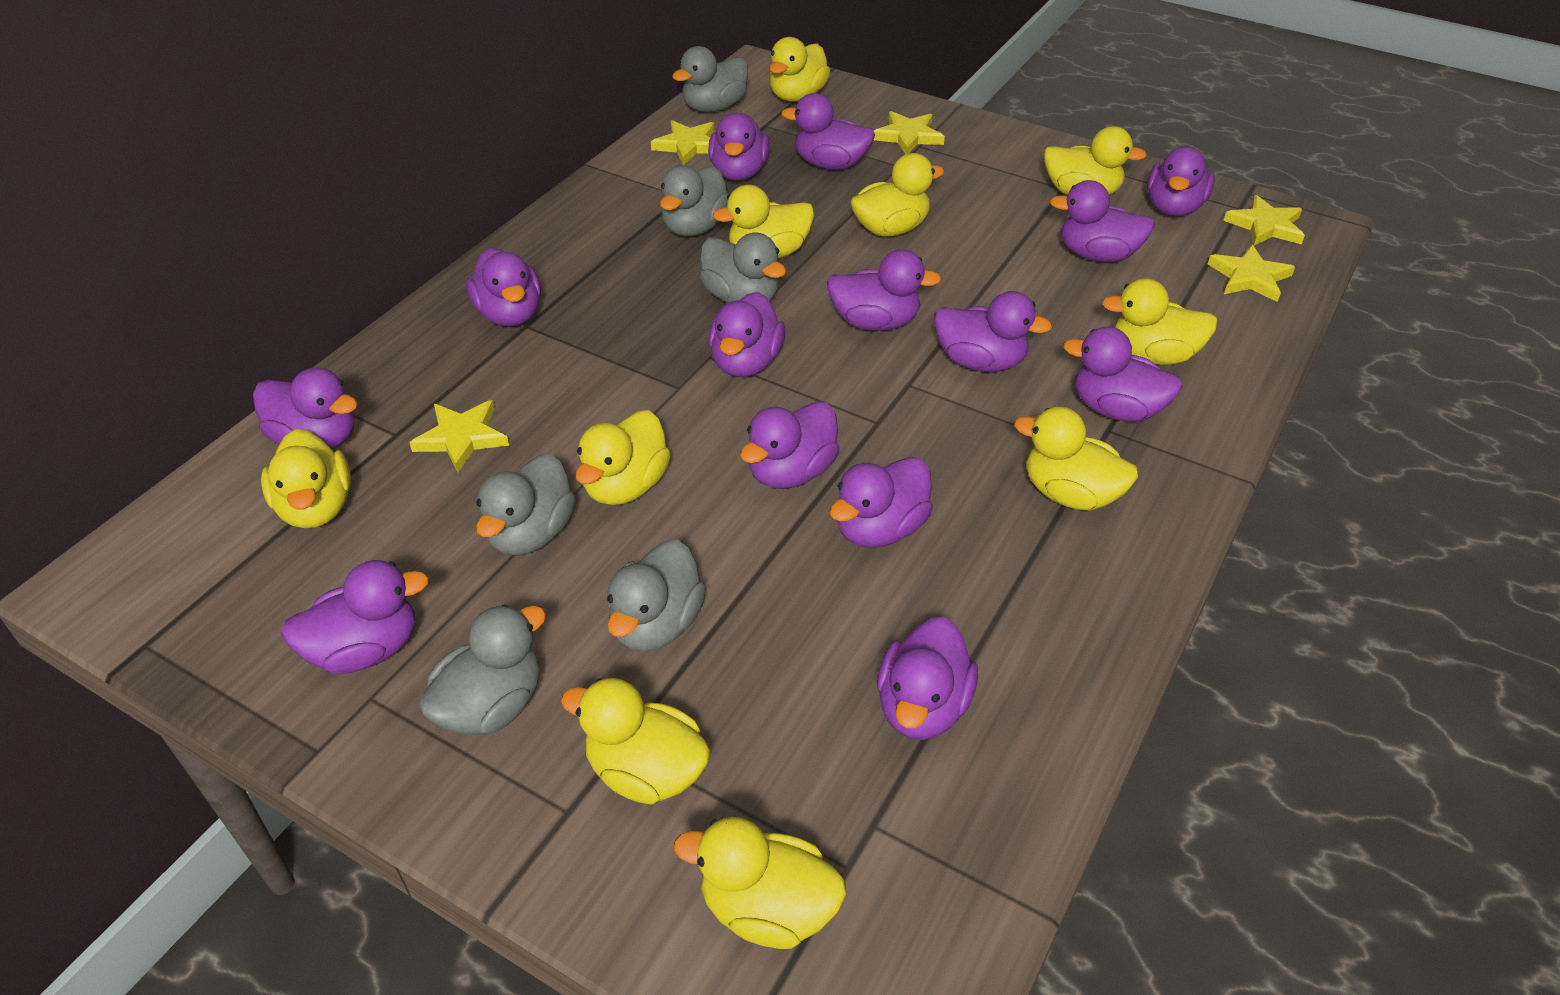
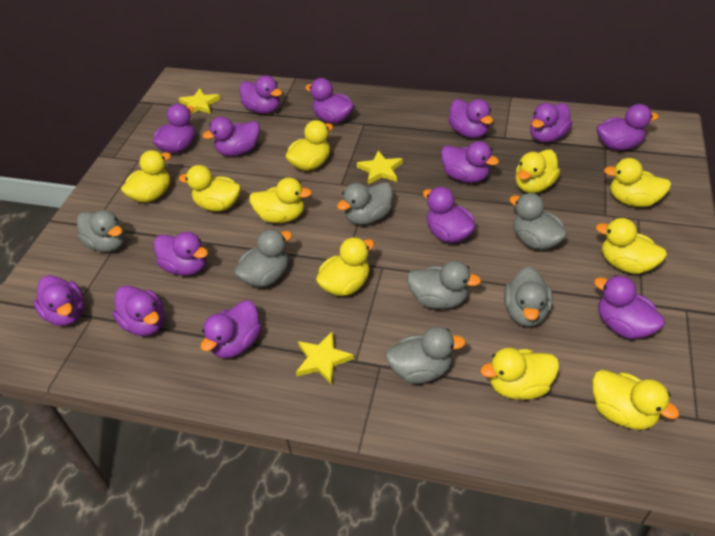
grey duck: [419,604,546,735] [476,454,576,555] [607,539,706,652] [660,166,729,236] [672,46,748,112] [700,233,786,303] = 6 -> [77,210,126,252] [234,229,292,287] [337,182,392,225] [385,327,466,384] [407,261,481,309] [504,267,553,327] [509,193,567,250] = 7
yellow star: [409,400,509,472] [651,120,714,166] [874,111,945,154] [1208,245,1295,302] [1223,195,1305,246] = 5 -> [179,88,220,114] [296,331,354,385] [357,151,403,184] = 3

